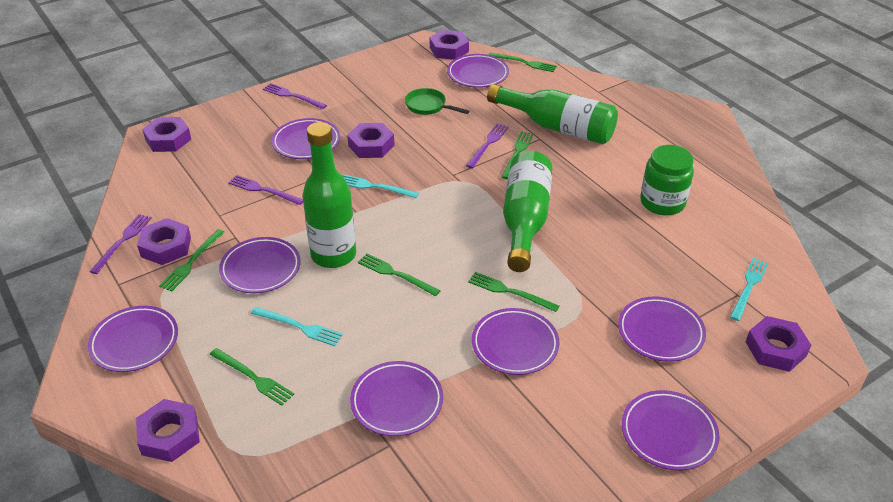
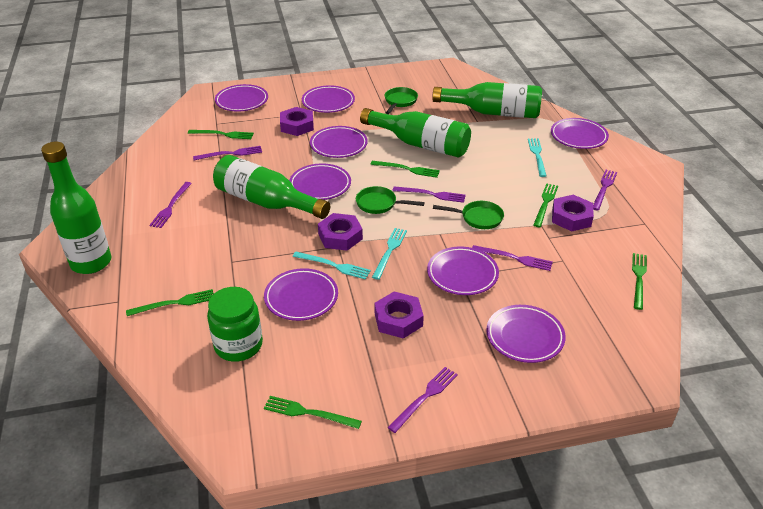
green bottle: [302,122,356,268] [487,84,618,144] [503,151,552,272] = 3 -> [41,142,111,274] [213,155,330,219] [360,108,471,158] [432,82,542,118] = 4
green pan: [405,88,469,115] = 1 -> [356,186,425,214] [384,87,418,114] [433,201,504,229] = 3
purple fork: [89,214,152,274] [228,175,303,205] [263,83,327,109] [466,124,509,168] = 4 -> [149,182,192,228] [193,146,262,160] [387,367,458,433] [393,186,466,203] [472,245,553,271] [593,170,617,210] = 6
purple nut: [136,399,200,462] [137,218,191,265] [142,117,191,152] [347,123,394,158] [430,30,469,60] [746,316,811,372] = 6 -> [280,107,314,136] [318,213,363,251] [375,292,424,339] [552,195,594,231] = 4

